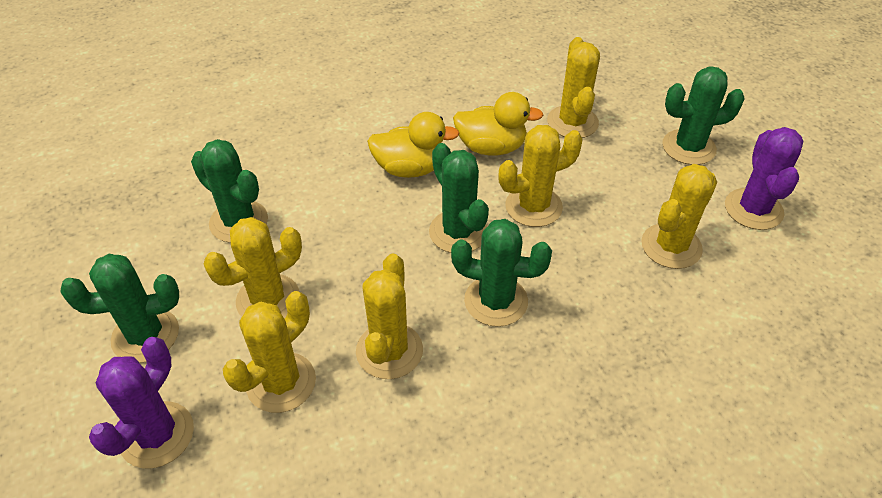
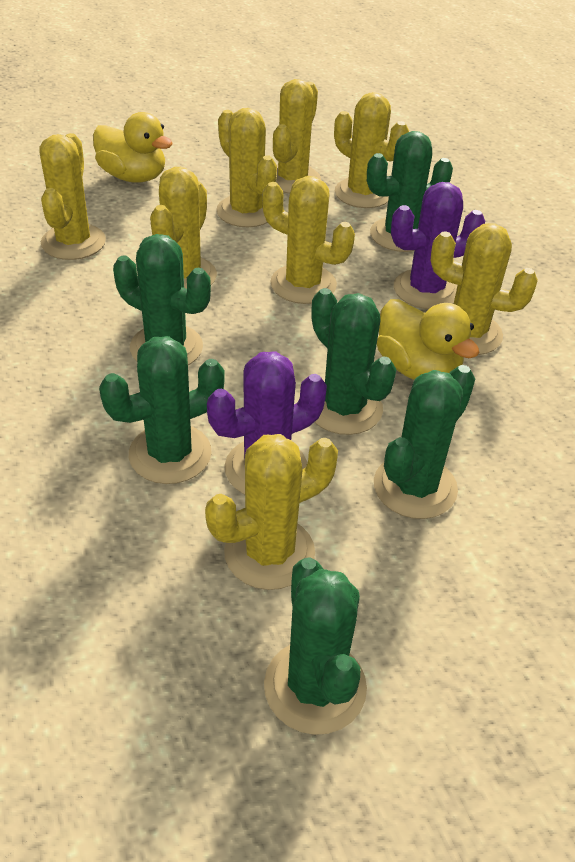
green cactus: [60,254,179,363] [191,139,268,243] [429,143,489,253] [451,219,552,327] [662,66,745,165] = 5 -> [99,336,225,484] [113,234,211,365] [264,557,367,735] [311,288,396,435] [367,131,453,252] [374,365,475,519] = 6
yellow cactus: [204,217,302,318] [223,291,316,413] [356,253,423,379] [498,125,583,227] [547,37,600,138] [641,164,717,269] = 6 -> [39,133,106,260] [150,167,217,289] [205,434,338,590] [216,108,277,227] [262,176,355,304] [273,79,321,194] [334,92,409,208] [431,223,538,355] = 8

